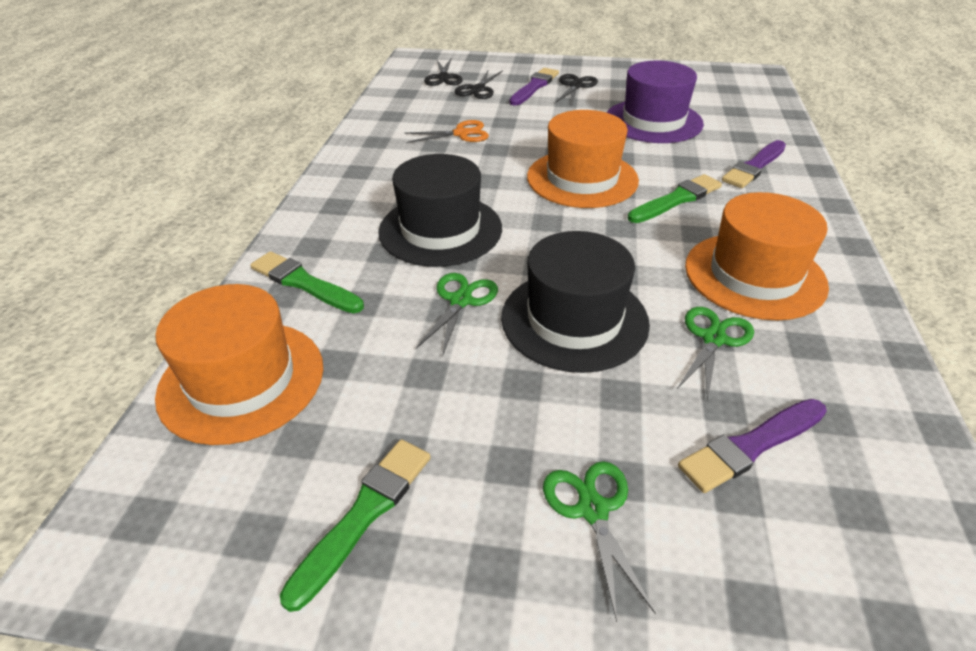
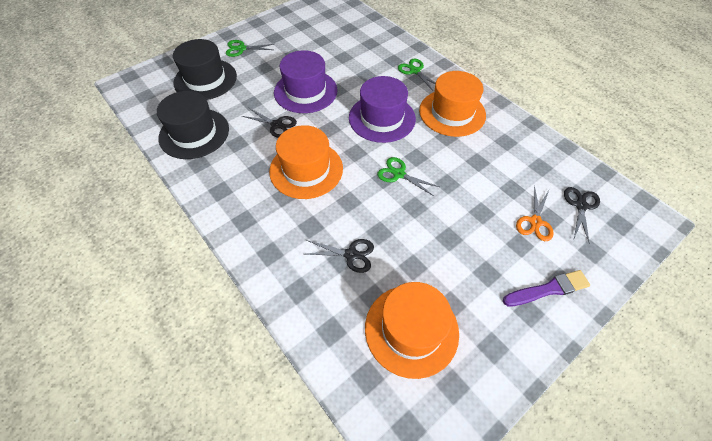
green brush: [250,251,364,313] [280,439,431,612] [628,174,722,223] = 3 -> none = 0
purple brush: [509,68,559,106] [678,399,827,493] [722,140,786,188] = 3 -> [503,270,590,307] = 1
purple hat: [607,61,704,143] = 1 -> [274,50,337,113] [349,76,416,143] = 2

